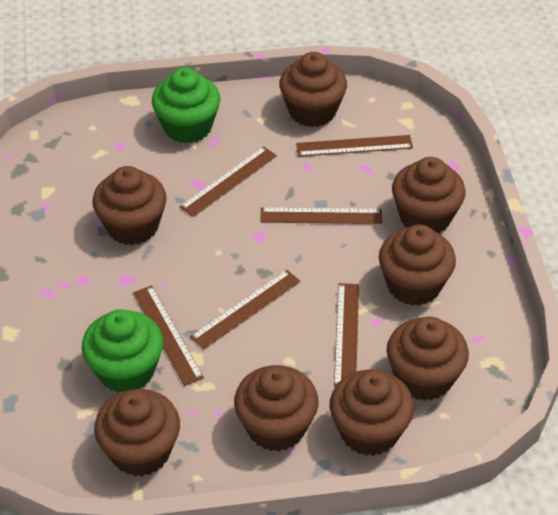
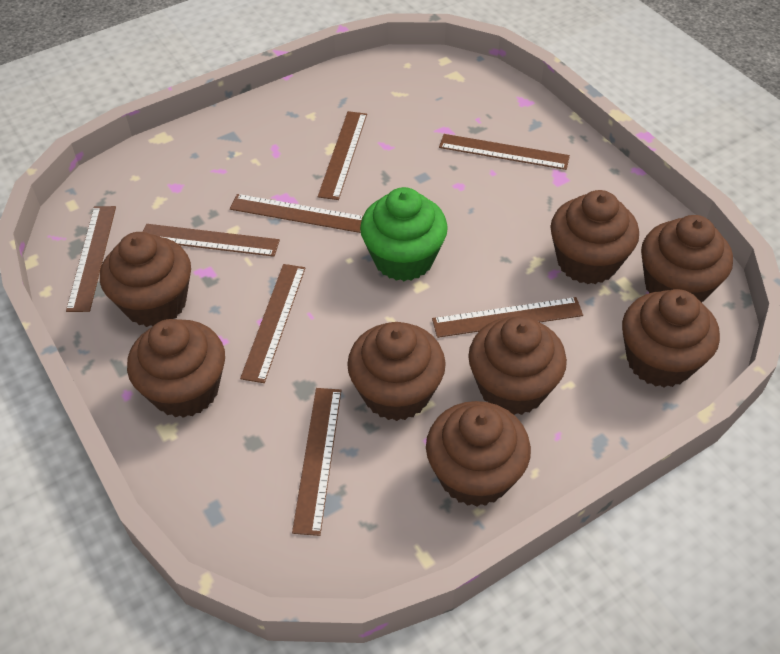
brown ruler: [133,285,204,386] [180,146,277,217] [190,270,301,349] [260,208,382,224] [296,135,413,157] [334,283,359,387] = 6 -> [66,206,116,312] [143,224,280,257] [230,194,363,233] [240,264,305,383] [292,388,342,536] [318,111,367,200] [432,297,583,338] [439,134,570,170] = 8
green cupcake: [82,309,163,393] [152,67,221,143] = 2 -> [360,187,448,281] = 1

